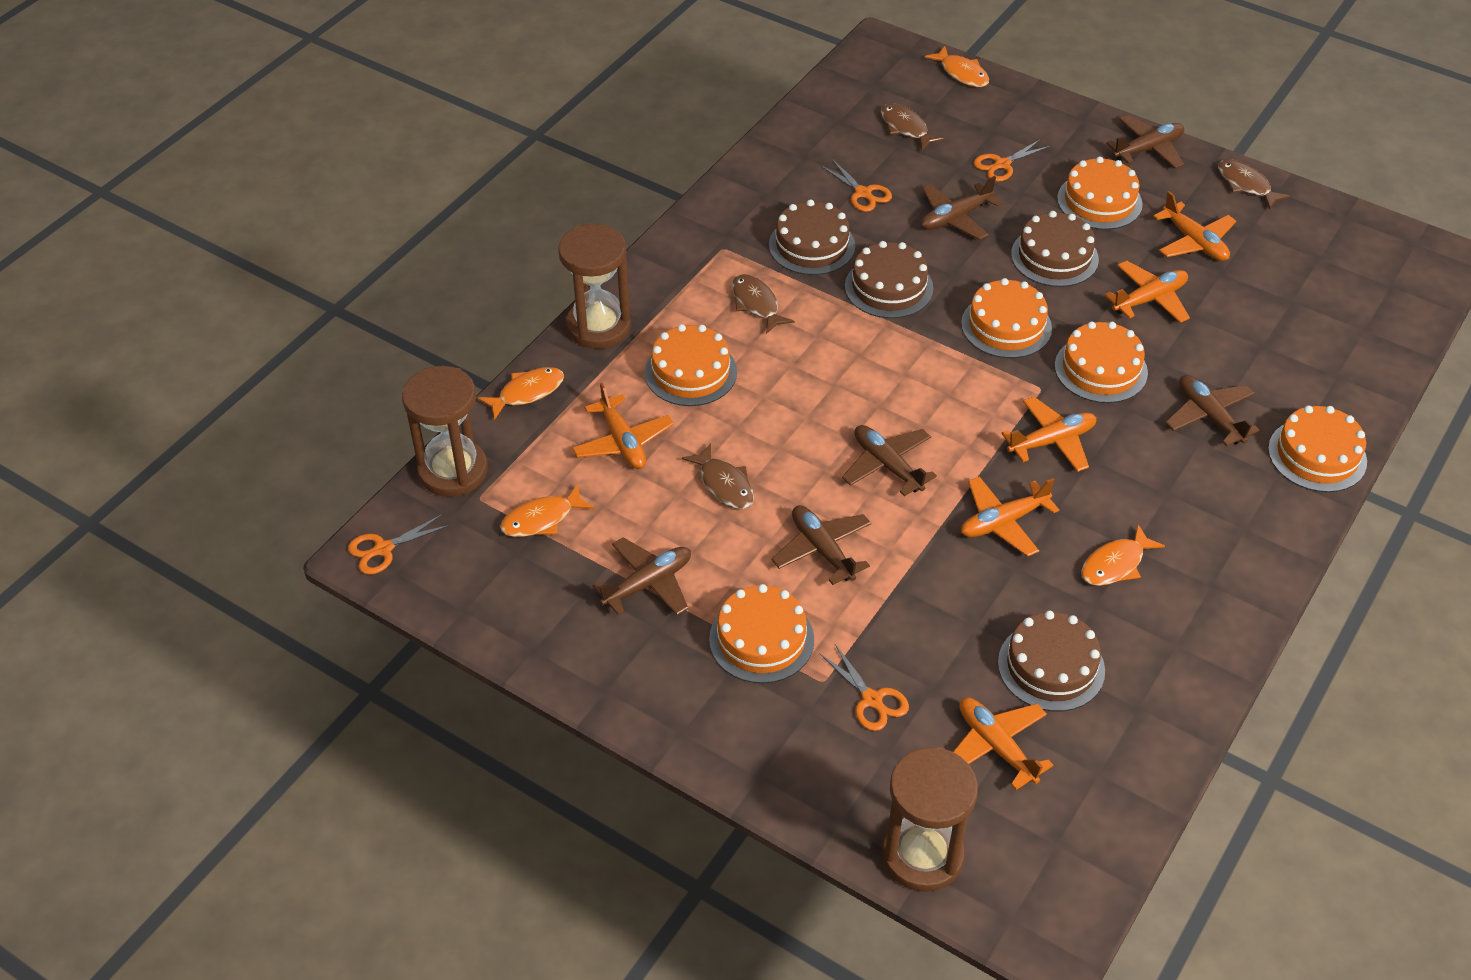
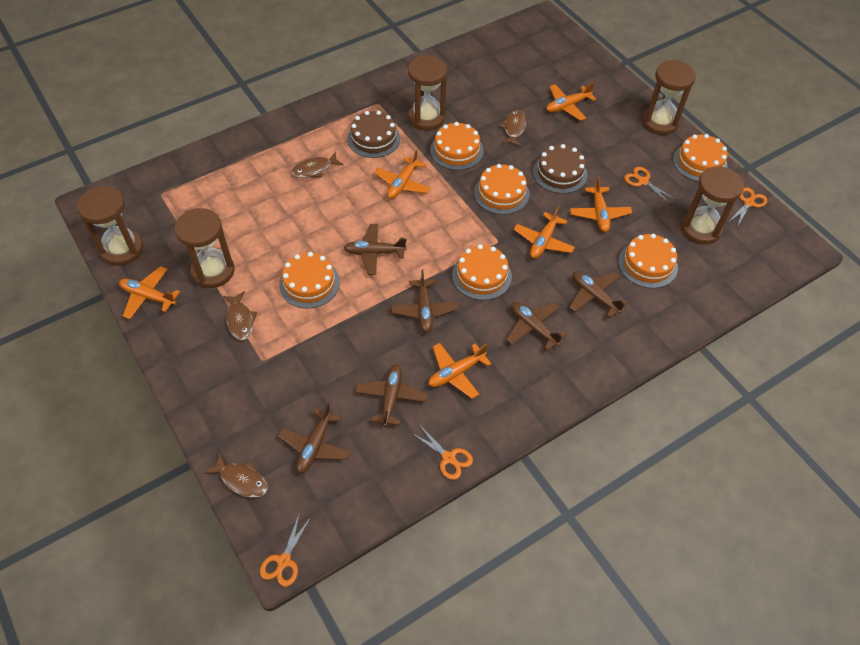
brown cake: [769,199,855,275] [845,241,934,318] [998,611,1105,711] [1011,211,1099,287] = 4 -> [347,111,400,158] [533,144,588,194] = 2
brown hourglass: [402,366,488,497] [558,224,631,349] [881,747,978,892] = 3 -> [77,185,144,266] [174,208,235,288] [408,55,447,130] [642,60,696,135] [681,166,744,244] = 5
orange fish: [478,367,564,420] [500,484,594,537] [924,46,989,87] [1081,524,1165,586] = 4 -> none = 0

